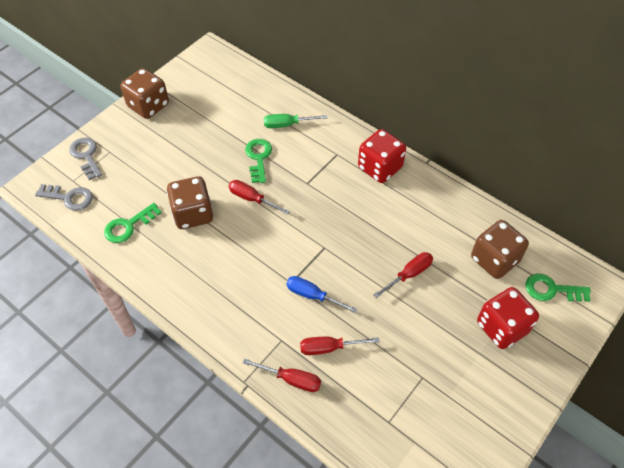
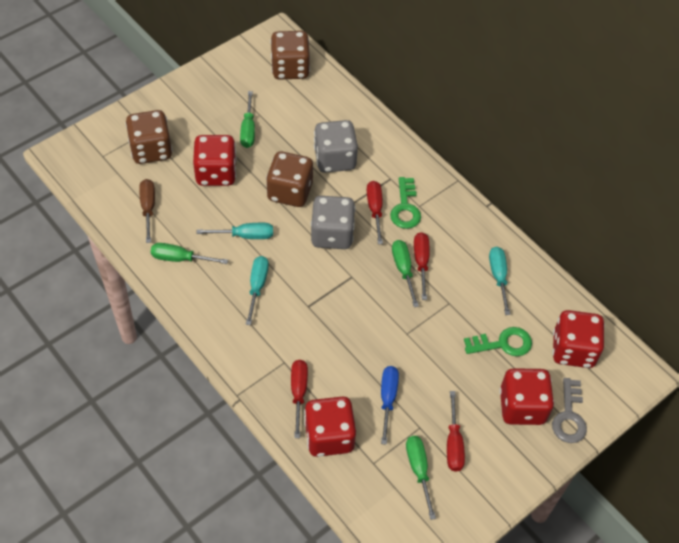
brown screwdriver: none = 0 -> [139,179,155,243] = 1
green key: [104,203,161,243] [245,139,272,183] [525,274,591,302] = 3 -> [390,177,421,229] [464,327,532,356] = 2
green screwdriver: [264,114,327,128] = 1 -> [151,243,228,264] [240,91,255,148] [392,240,419,307] [406,436,436,520] = 4
grey dice: none = 0 -> [311,196,356,249] [314,120,358,173] = 2
grey key: [35,184,93,211] [69,138,102,180] = 2 -> [552,378,587,443] = 1
red dice: [358,129,406,183] [477,287,539,349] = 2 -> [193,135,237,186] [304,396,356,457] [499,368,554,425] [552,310,605,368] = 4
turquoise screwdriver: none = 0 -> [196,223,273,239] [246,256,269,325] [489,247,510,315] = 3

